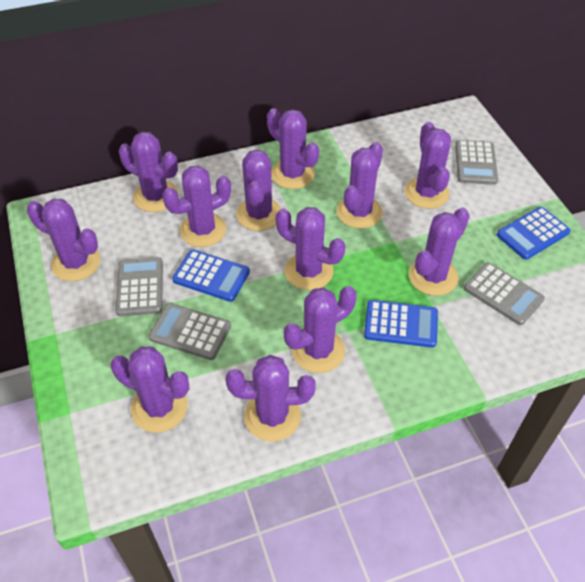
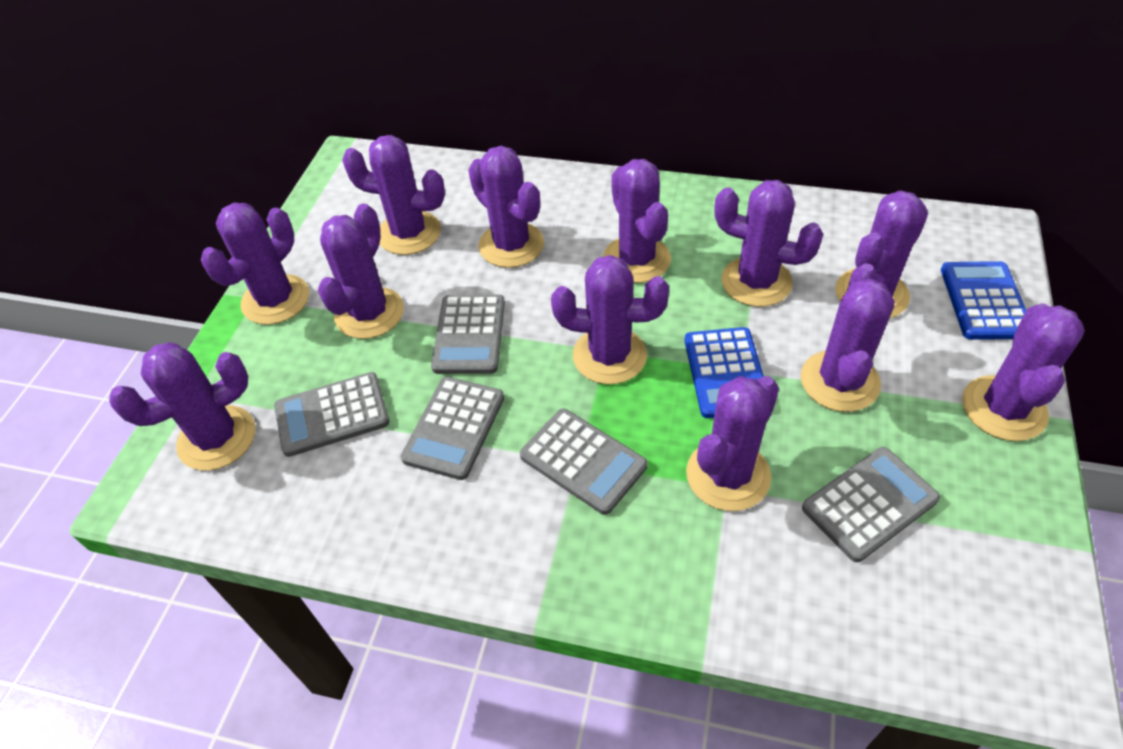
blue calculator: [172,250,250,302] [364,300,438,348] [497,207,571,260] = 3 -> [684,327,764,418] [941,261,1026,340] = 2
grey calculator: [116,257,163,316] [148,303,231,360] [455,140,498,185] [464,262,545,325] = 4 -> [274,372,389,457] [401,377,504,480] [431,295,505,374] [520,409,648,515] [802,447,940,562] = 5

